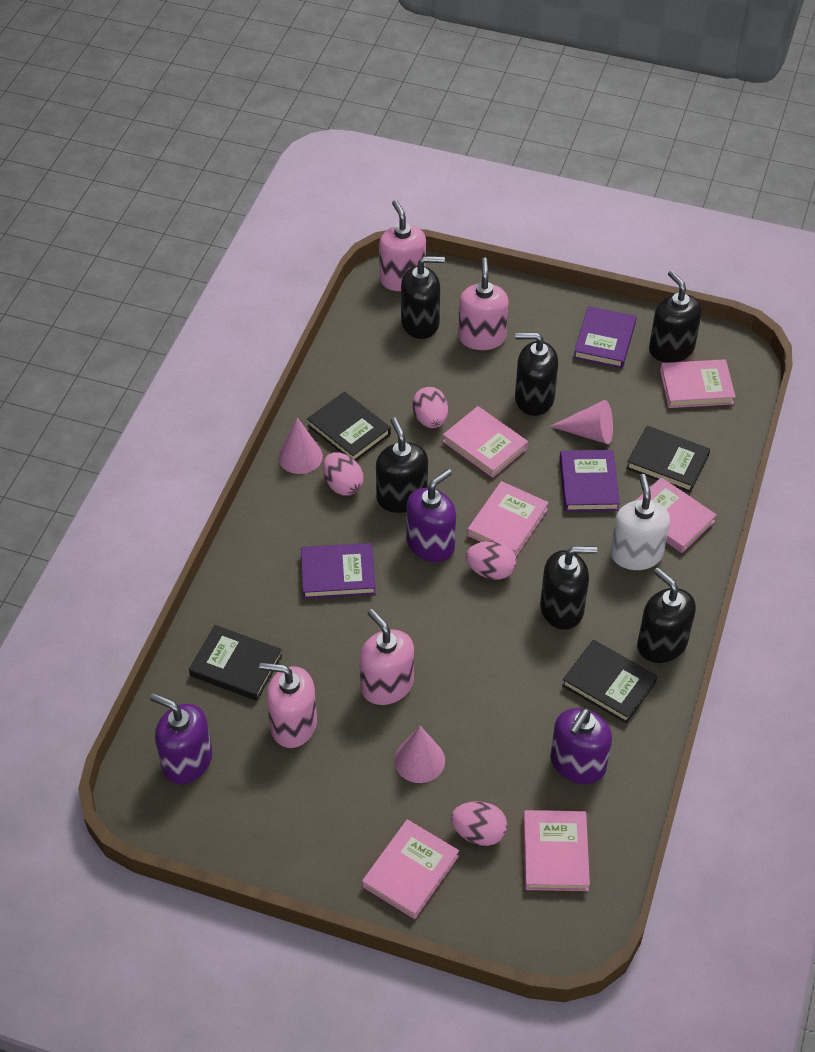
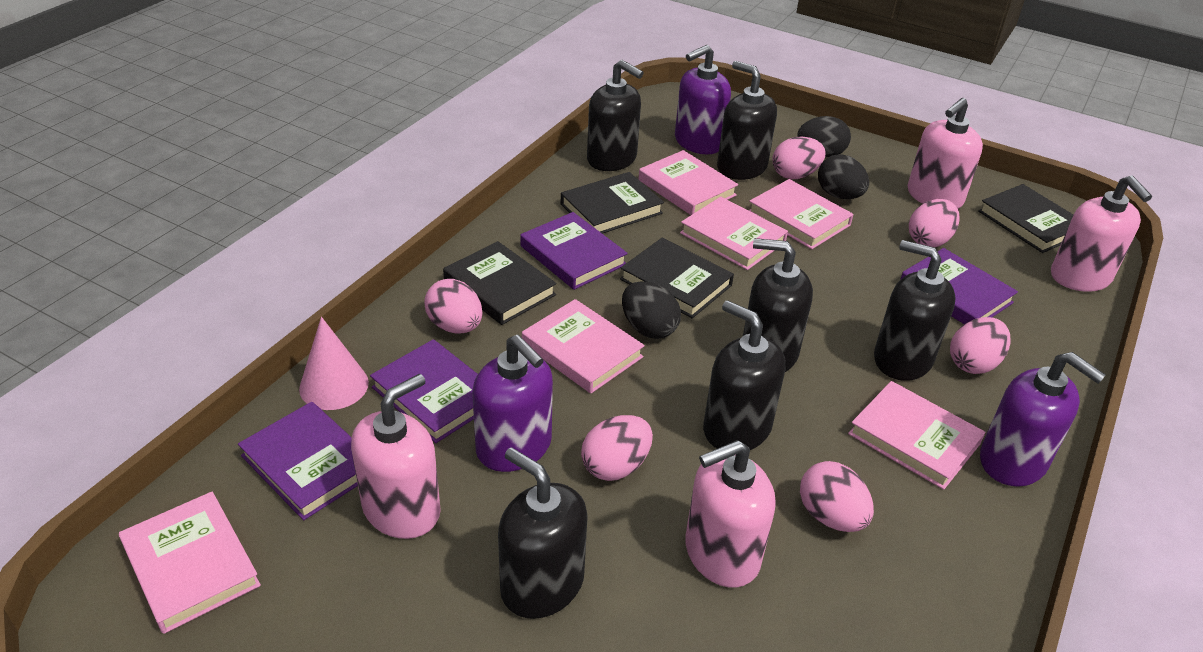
black egg: none = 0 -> [622,281,681,339] [797,116,851,157] [818,154,869,199] = 3
pink cone: [278,417,323,474] [394,726,445,783] [550,400,613,444] = 3 -> [299,317,369,410] = 1
pink egg: [323,452,364,495] [412,387,448,428] [451,801,507,846] [466,541,516,580] = 4 -> [424,279,482,334] [581,415,653,481] [772,137,825,179] [800,461,874,532] [909,199,960,247] [950,317,1010,374] = 6
purple book: [301,543,376,599] [560,450,620,512] [573,306,637,369] = 3 -> [238,402,358,520] [370,339,478,443] [520,212,628,290] [900,248,1018,324] = 4
white soap dispenser: [610,474,670,570] = 1 -> none = 0

